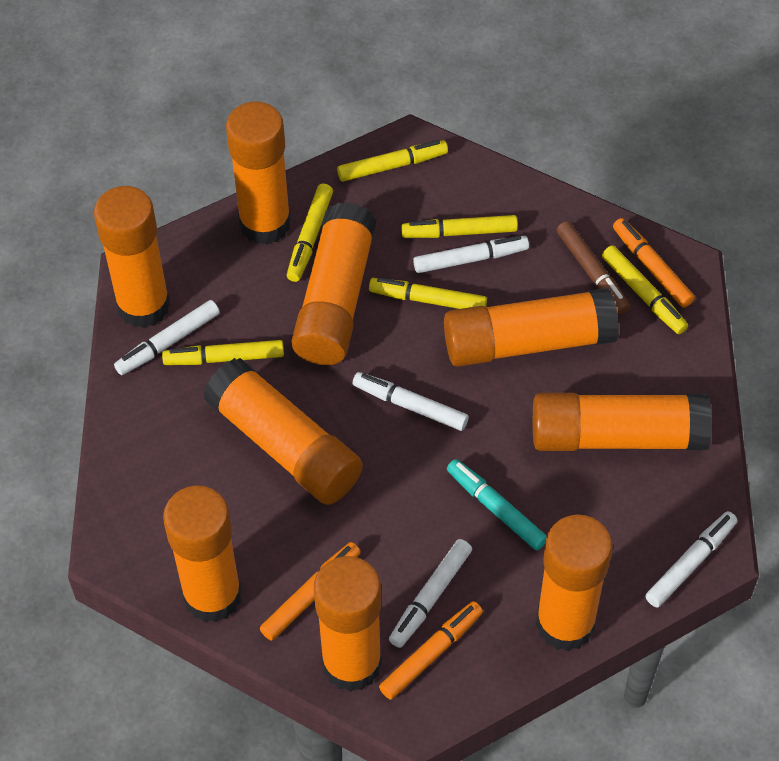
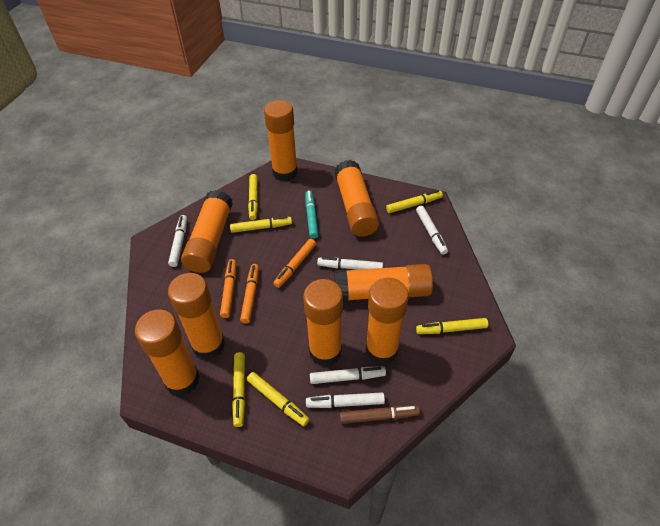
orange glue stick: [94,186,171,328] [163,485,242,622] [204,358,363,505] [226,101,291,245] [291,202,377,365] [314,556,382,692] [444,288,619,367] [533,393,712,451] [536,515,612,652] = 9 -> [135,309,200,396] [168,273,225,359] [181,190,233,273] [264,100,298,181] [303,279,343,366] [334,160,379,237] [334,264,433,301] [365,277,409,365] = 8

